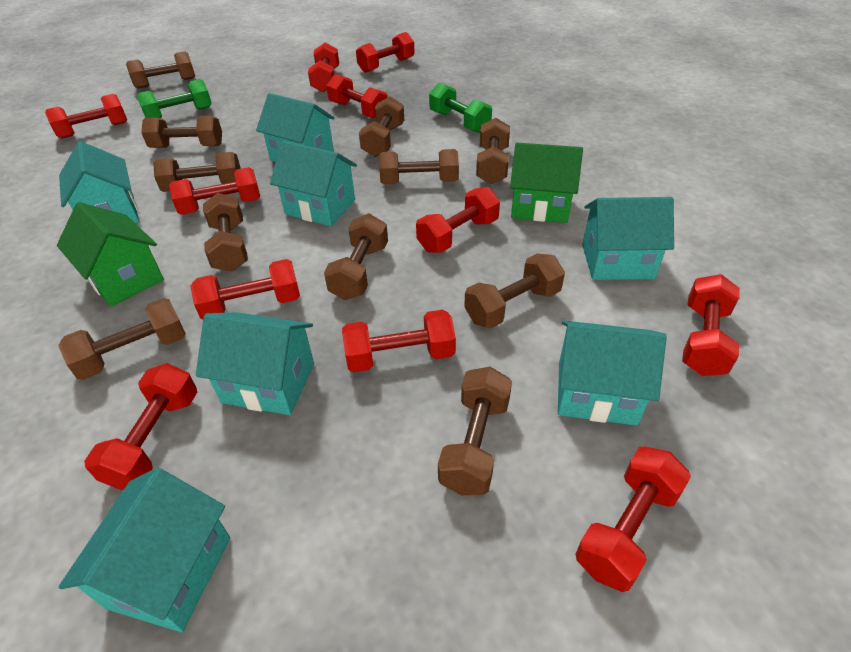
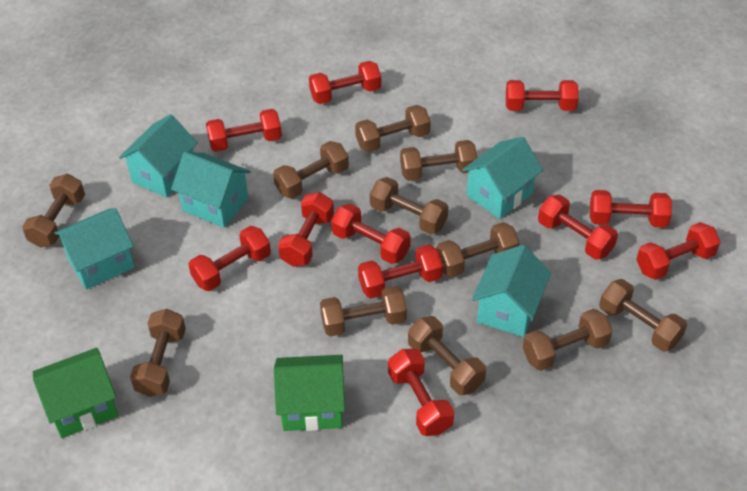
green dumbbell: [137,79,211,118] [429,83,492,133] = 2 -> none = 0
turquoise house: [59,141,139,223] [59,468,230,632] [196,312,314,415] [256,93,335,162] [270,141,357,226] [558,321,667,426] [582,197,674,280] = 7 -> [54,208,135,290] [119,114,198,198] [171,152,251,228] [462,137,543,219] [472,245,551,337] = 5

